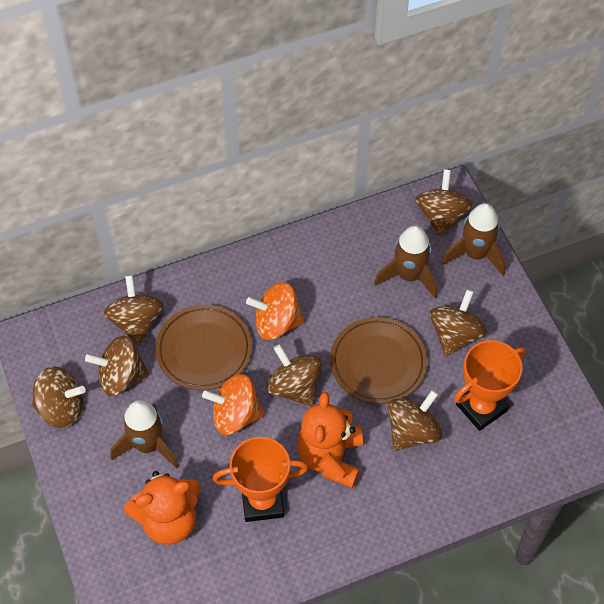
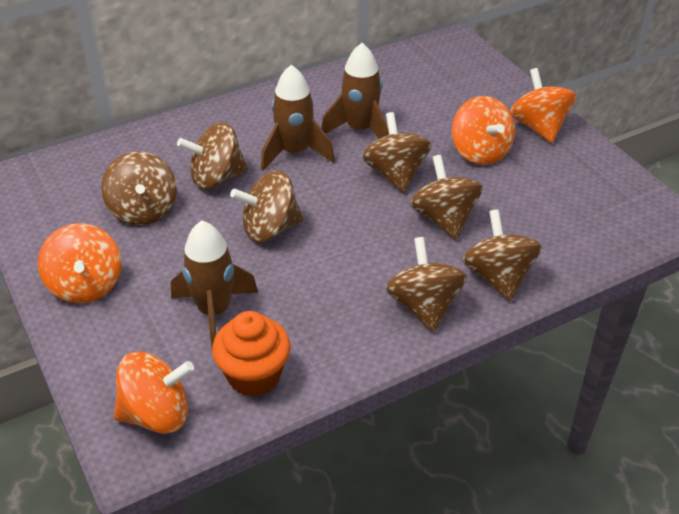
brown plate: [155,304,252,391] [330,317,427,404] = 2 -> none = 0
orange cupcake: none = 0 -> [212,311,290,397] = 1
orange spinning top: [202,374,264,435] [246,282,305,340] = 2 -> [38,223,121,303] [114,351,194,434] [452,96,515,165] [510,68,576,143] = 4
orange teddy bear: [124,471,201,545] [297,392,363,488] = 2 -> none = 0
orange trophy: [213,437,308,522] [454,340,526,431] = 2 -> none = 0

